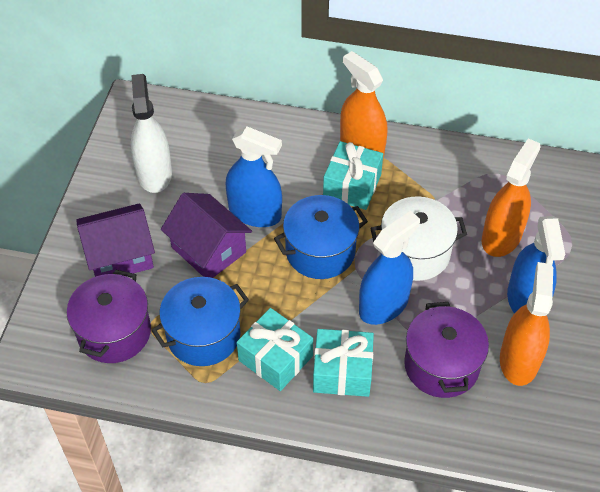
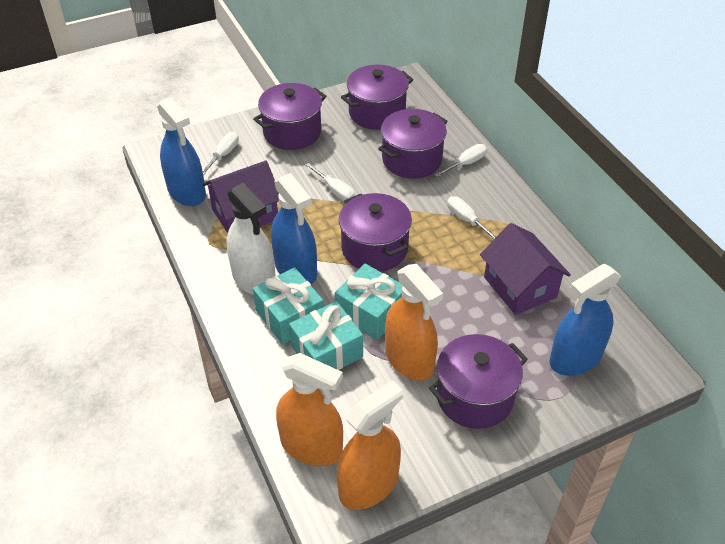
blue pot: [151,277,249,366] [274,195,368,279] = 2 -> none = 0
purple pot: [67,270,151,363] [404,302,489,398] = 2 -> [253,83,326,150] [339,193,412,272] [341,65,413,130] [378,109,447,179] [429,334,528,429] = 5
white pot: [370,196,467,281] = 1 -> none = 0
white screwdriver: none = 0 -> [203,132,239,175] [306,163,355,201] [434,144,487,177] [447,196,497,239] = 4

